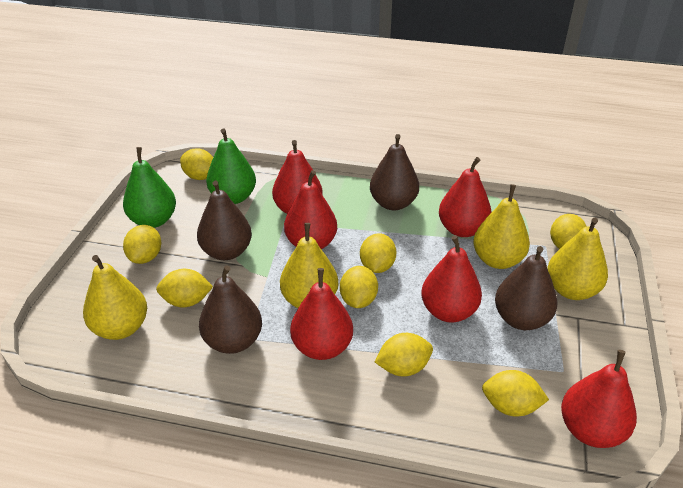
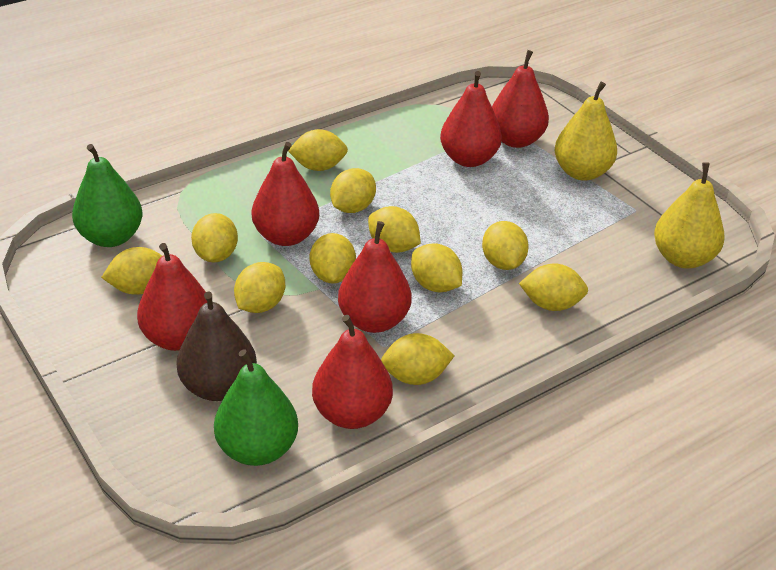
brown pear: [197,180,252,260] [199,265,262,354] [370,134,419,210] [495,246,557,330] = 4 -> [176,291,257,401] = 1
yellow lemon: [123,225,161,264] [156,269,213,307] [180,148,213,180] [340,266,378,308] [360,233,396,273] [375,333,433,376] [482,370,549,417] [550,214,587,249] = 8 -> [101,247,162,295] [191,213,238,262] [234,262,285,313] [288,129,348,171] [309,233,356,283] [330,168,376,213] [368,206,421,253] [381,333,454,385] [411,243,463,292] [482,221,529,270] [519,264,588,311] = 11
yellow pear: [83,255,147,340] [280,223,338,308] [473,184,530,269] [547,218,608,300] = 4 -> [555,81,617,181] [654,162,725,268] = 2

